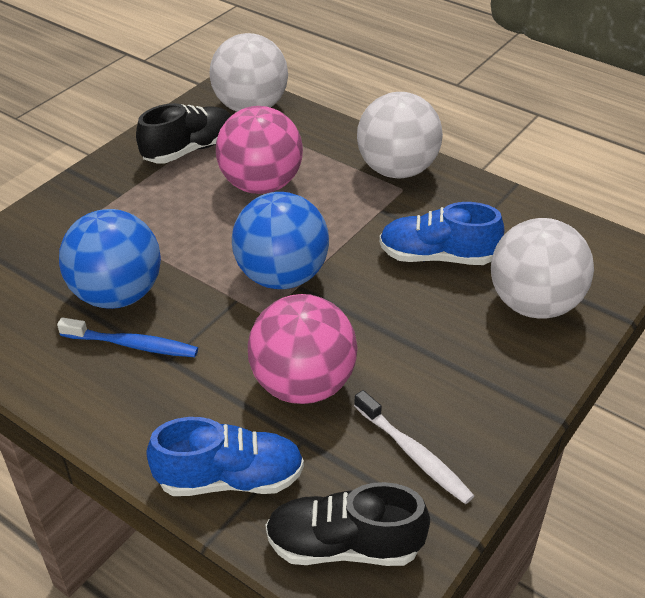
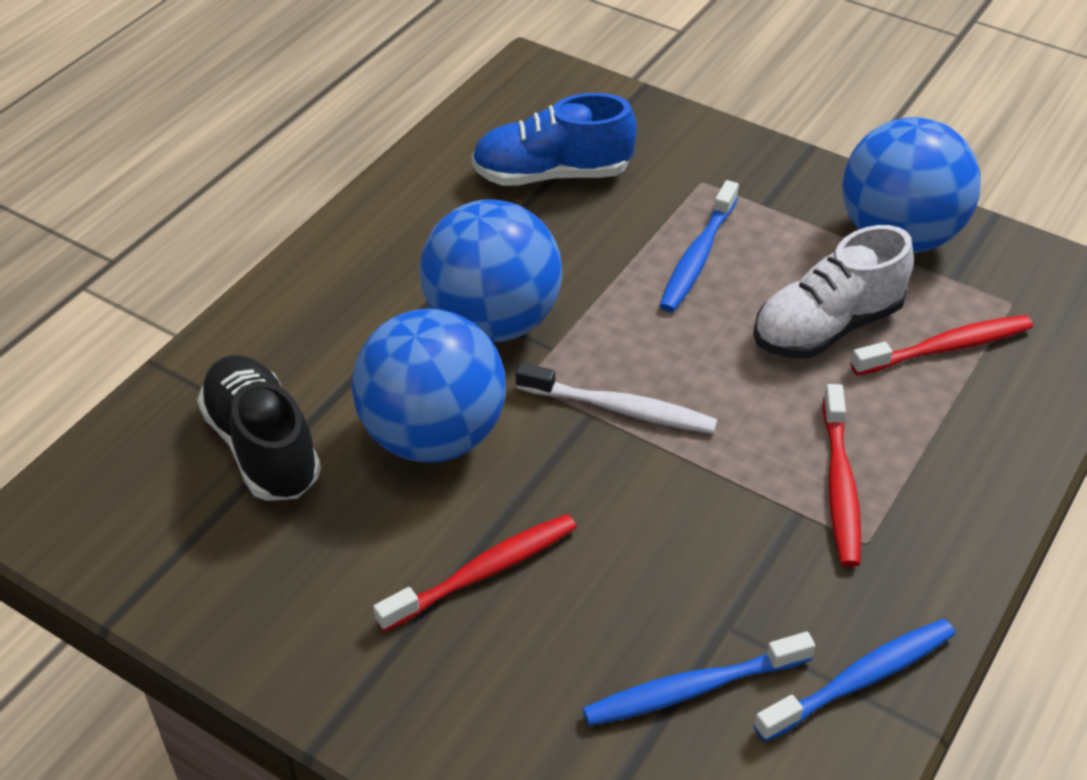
black shoe: [136,103,231,164] [266,482,430,566] = 2 -> [197,355,321,501] = 1
blue ball: [59,209,161,309] [232,192,329,289] = 2 -> [352,309,506,463] [419,199,562,342] [842,117,980,253] = 3
blue shoe: [146,417,304,496] [379,202,504,265] = 2 -> [472,93,637,186] = 1
blue toothbrush: [57,317,198,357] = 1 -> [583,632,815,726] [659,180,739,312] [754,619,955,742] = 3
pink ball: [216,106,303,194] [248,294,358,404] = 2 -> none = 0
red toothbrush: none = 0 -> [373,514,577,632] [823,384,861,567] [850,315,1033,376] = 3
white ball: [210,33,288,112] [357,92,443,178] [491,218,594,319] = 3 -> none = 0
white shoe: none = 0 -> [753,225,914,359] = 1

